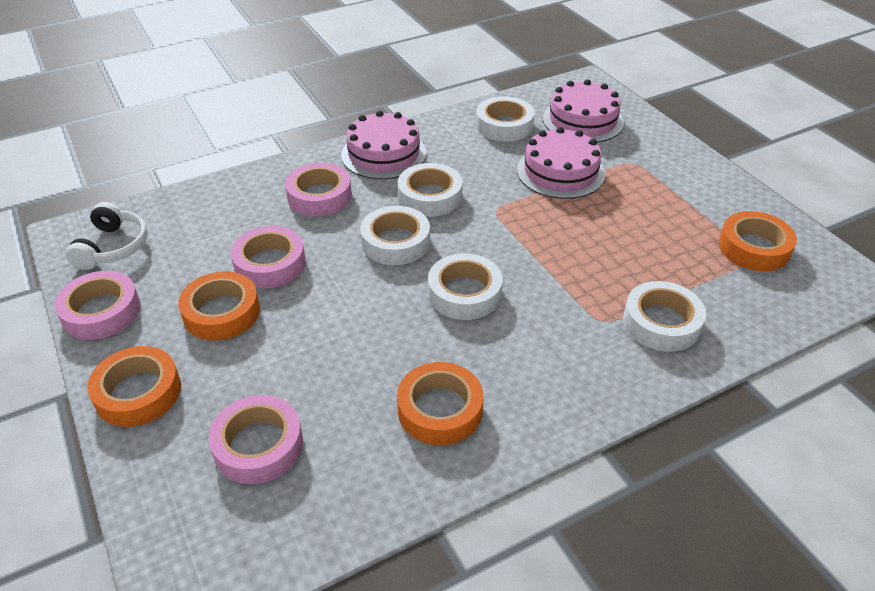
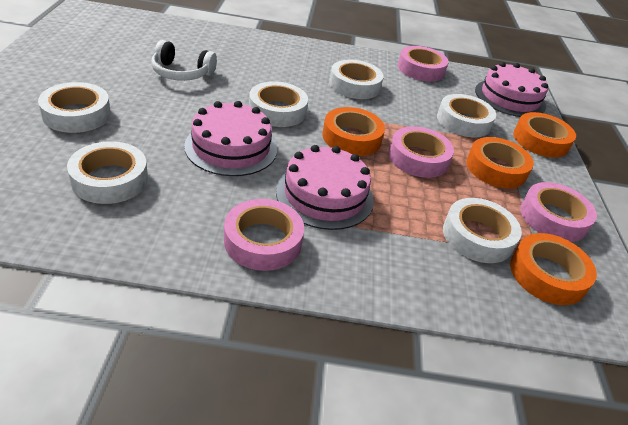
white tape: [360,206,430,265] [398,163,463,217] [428,254,503,320] [476,96,535,142] [623,281,706,352] = 5 -> [38,82,111,133] [67,141,148,204] [249,81,308,127] [329,60,383,99] [437,94,496,137] [443,198,522,263] = 6

